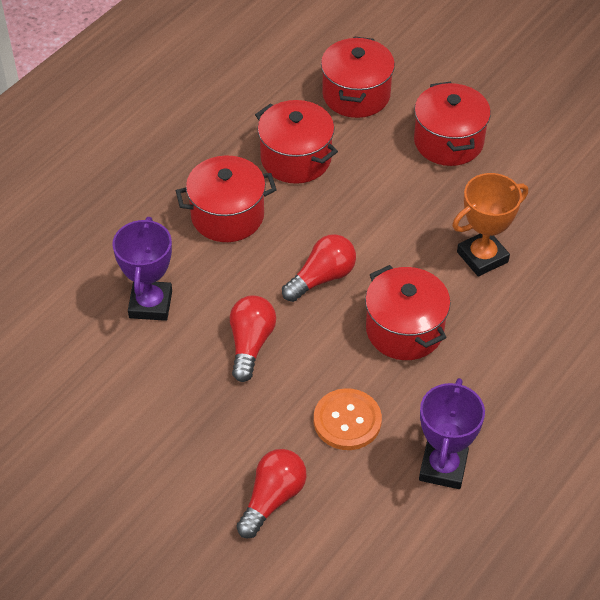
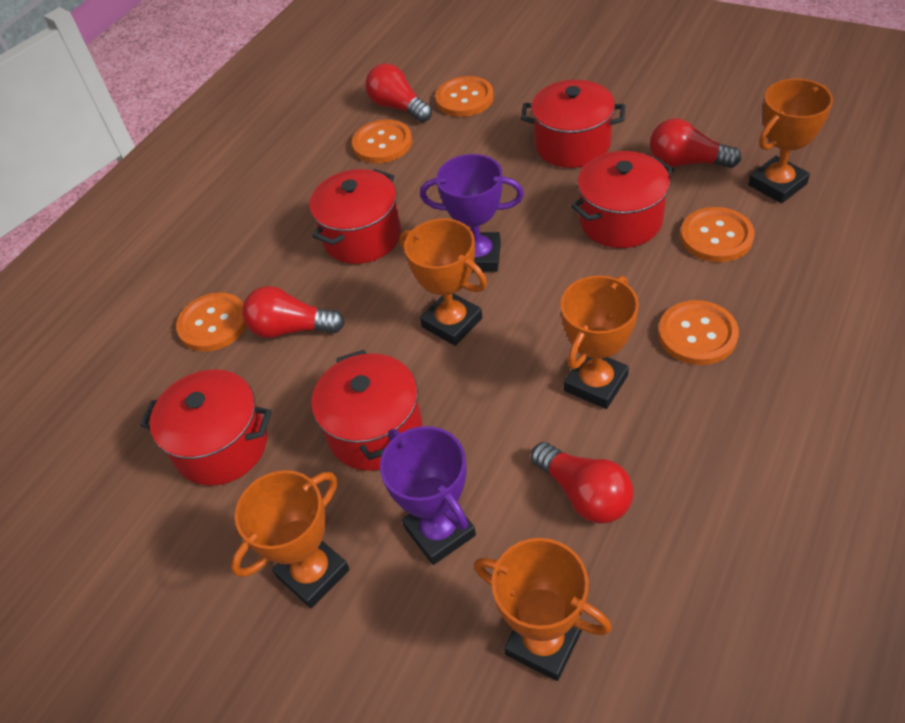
orange button: [314,388,382,450] = 1 -> [176,293,246,352] [352,120,412,163] [435,76,494,117] [658,300,739,365] [681,207,755,262] = 5
orange trophy: [452,173,528,277] = 1 -> [231,470,350,608] [400,219,487,346] [474,538,612,681] [560,276,639,409] [748,78,833,203] = 5
red light bulb: [230,295,276,382] [236,449,307,538] [282,234,356,302] = 3 -> [242,286,345,338] [365,63,432,122] [531,442,633,524] [650,118,742,168] = 4

